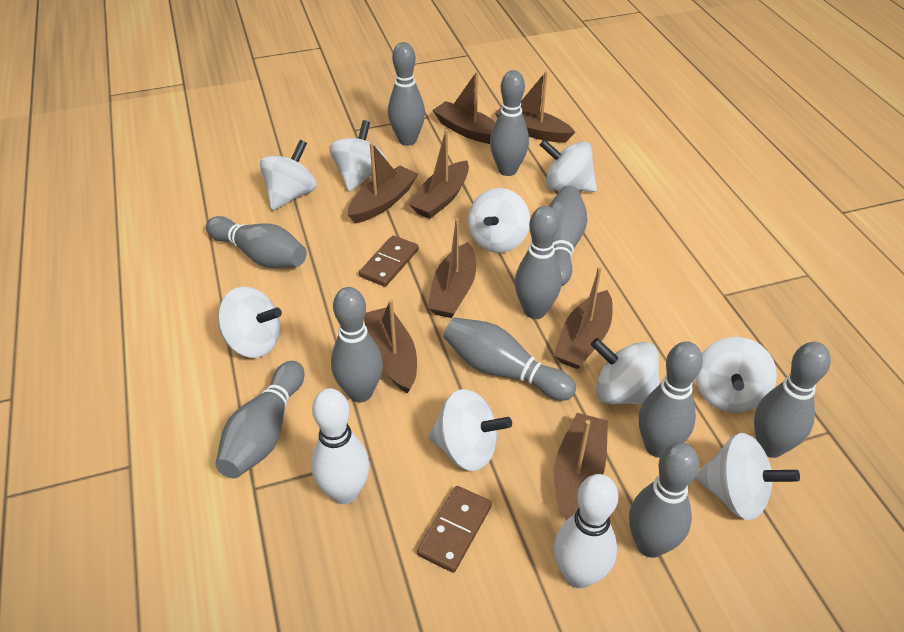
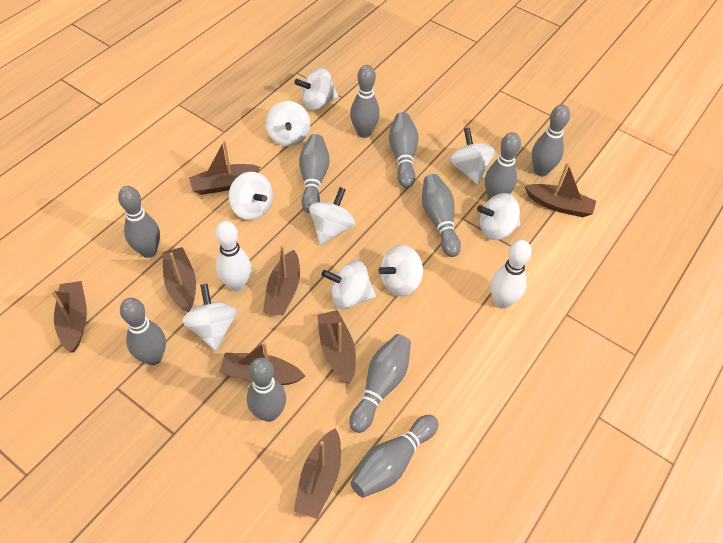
brown domino: [359,235,419,287] [417,486,492,573] = 2 -> none = 0

